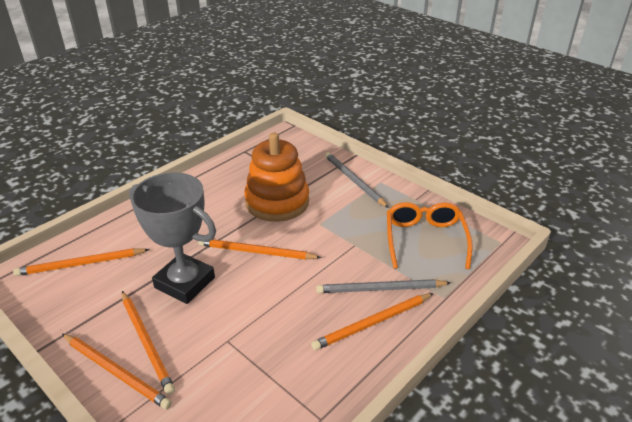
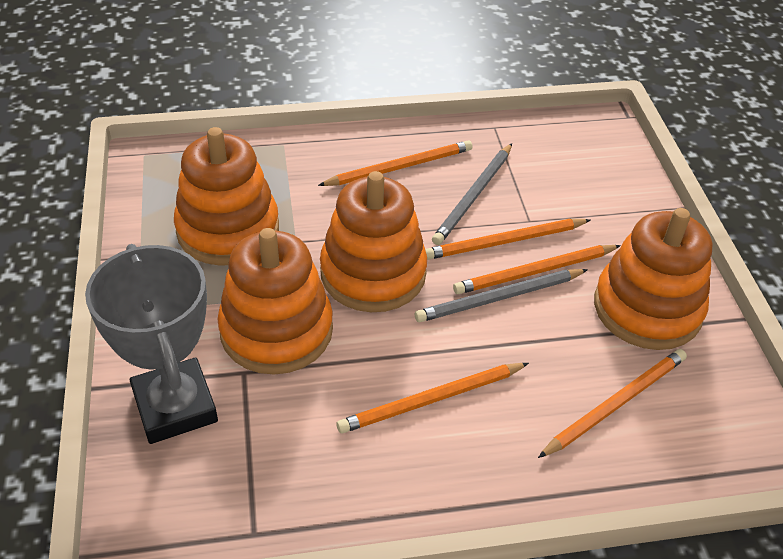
orange glasses: [387,202,473,269] = 1 -> none = 0
orange stacking toy: [244,133,309,222] = 1 -> [174,127,279,266] [217,228,333,375] [320,171,427,312] [594,208,712,350] = 4

